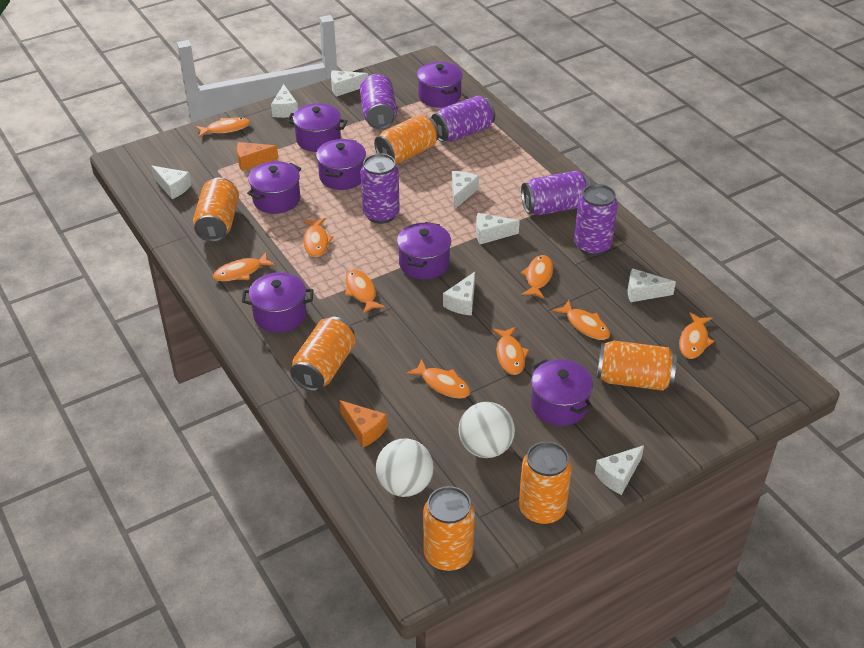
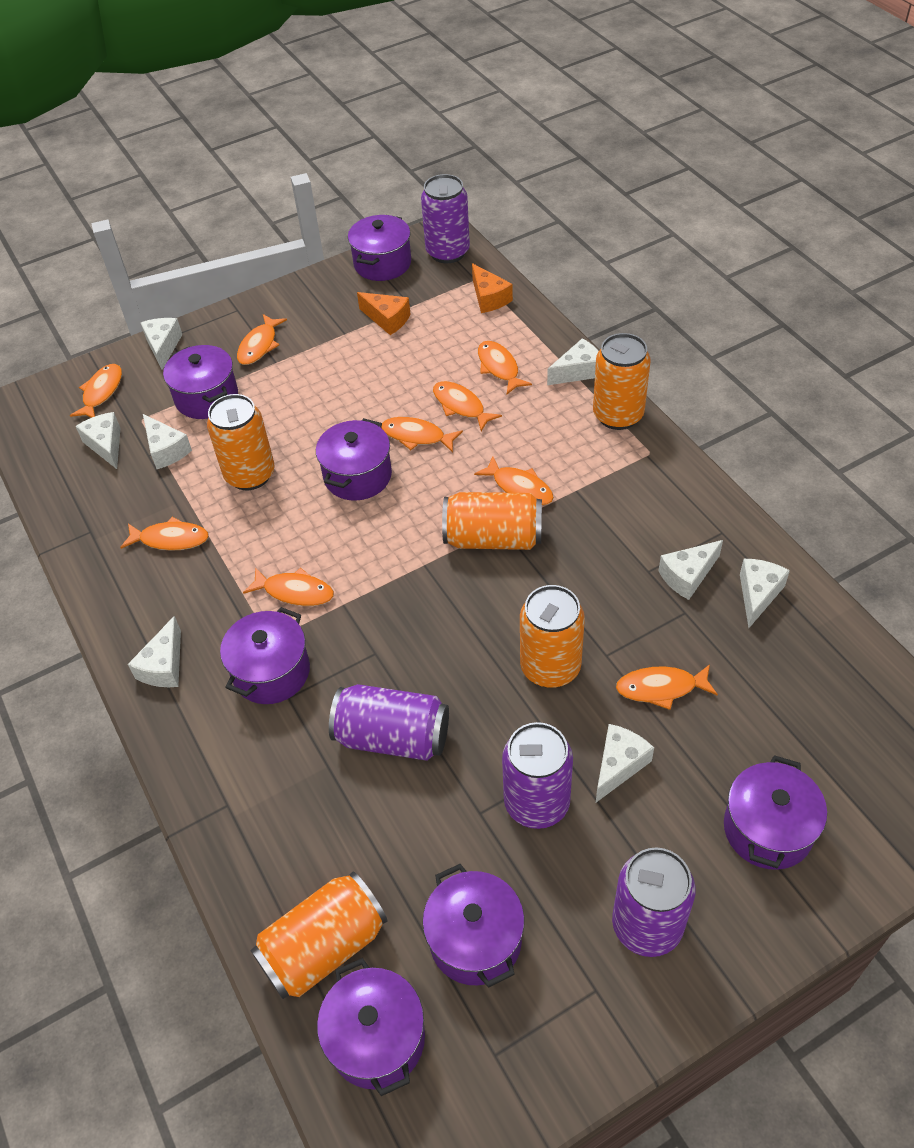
orange can: [193,178,239,242] [290,317,355,392] [374,114,439,164] [423,486,475,572] [519,441,572,525] [597,340,677,391] = 6 -> [207,394,275,490] [250,872,388,999] [442,492,542,550] [520,585,585,688] [593,333,650,430] = 5
purple can: [360,74,397,130] [361,153,400,224] [431,95,495,142] [521,171,591,215] [574,184,618,256] = 5 -> [329,684,449,761] [421,174,470,263] [502,722,573,829] [612,847,695,957] = 4
white ball: [376,438,434,497] [459,402,515,458] = 2 -> none = 0

